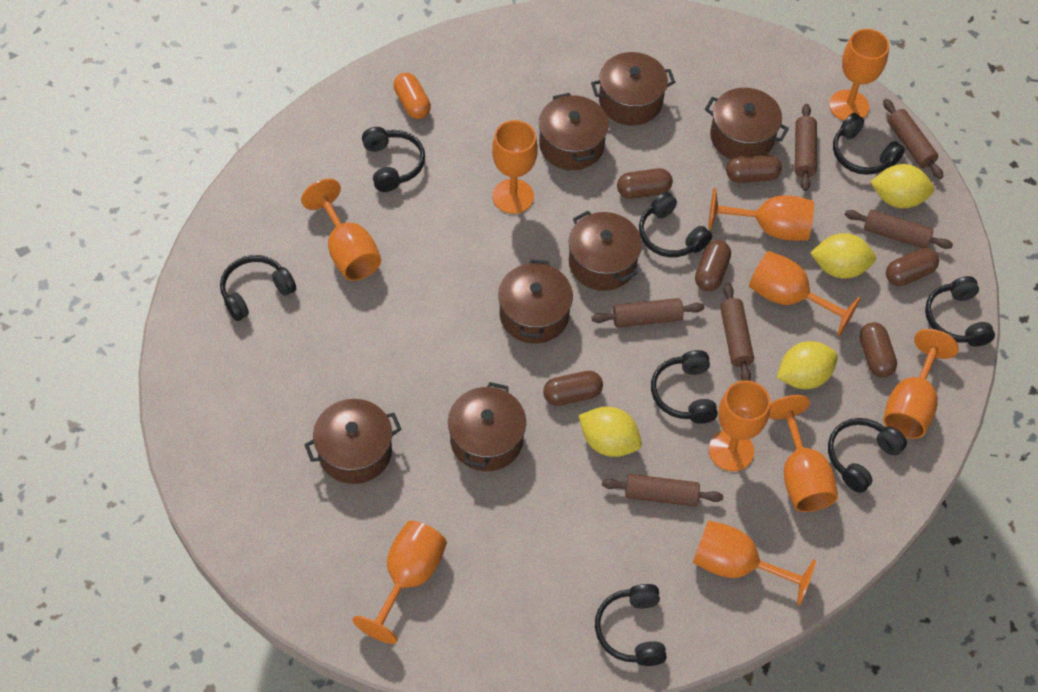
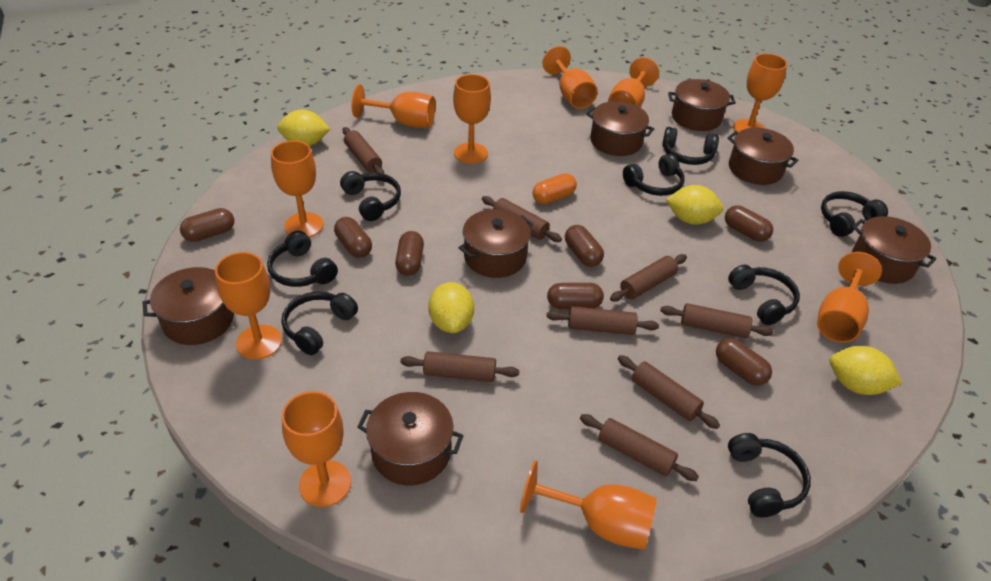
brown capsule: [543,371,603,406] [617,168,673,199] [695,240,731,291] [726,155,782,183] [860,322,897,377] [886,248,939,286] = 6 -> [180,208,234,242] [334,217,372,258] [395,231,424,276] [547,283,604,309] [565,225,604,267] [716,338,772,386] [725,205,773,242] = 7
brown rolling pin: [591,298,704,328] [602,474,723,507] [720,283,754,381] [795,104,817,191] [845,210,953,249] [883,99,943,179] = 6 -> [343,127,384,174] [400,351,519,382] [482,196,562,242] [547,306,659,335] [580,414,699,481] [610,254,687,302] [618,355,720,429] [660,303,774,338] = 8

